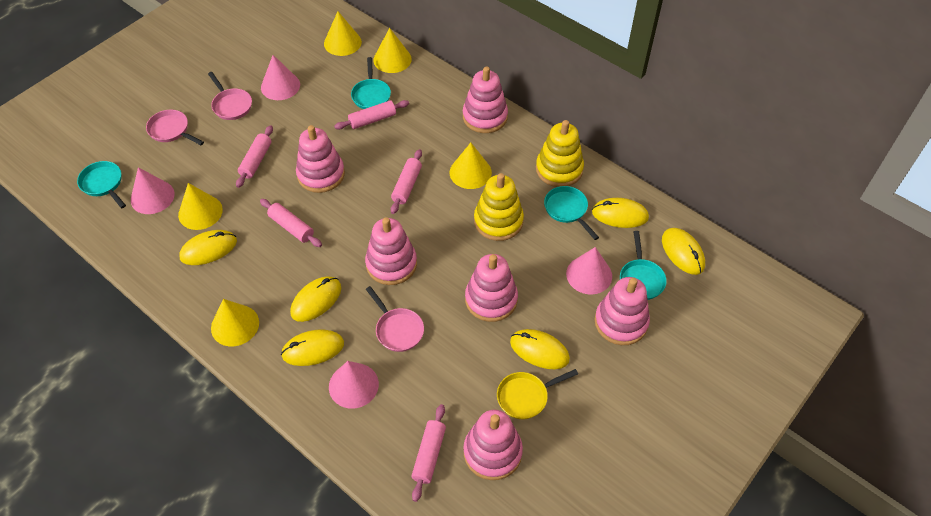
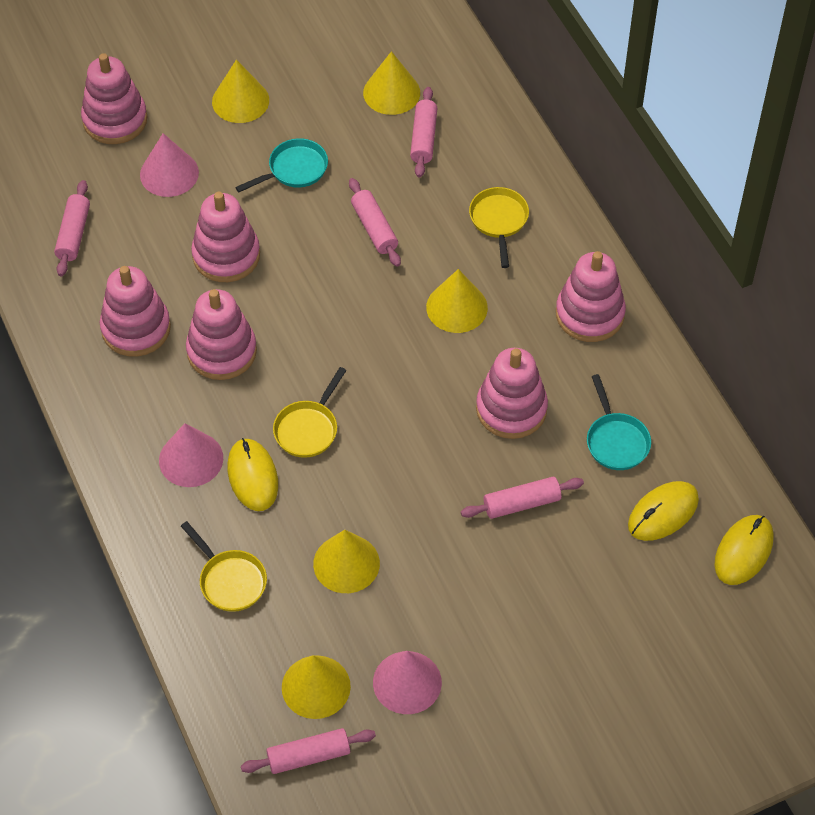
pink cone: [131,167,175,214] [261,55,300,100] [329,361,379,409] [566,247,612,295] = 4 -> [140,133,199,197] [159,423,223,487] [373,651,442,714] = 3
pink pan: [146,110,204,145] [208,72,252,120] [366,286,424,352] = 3 -> none = 0
turquoise pan: [77,161,126,208] [351,57,391,109] [544,186,599,240] [620,231,667,300] = 4 -> [235,138,328,192] [587,374,651,470] = 2
yellow mouse: [179,230,237,265] [281,329,344,366] [290,276,341,322] [510,329,570,369] [592,198,649,228] [662,228,705,275] = 6 -> [227,438,278,511] [628,481,699,541] [715,515,774,585] = 3
yellow pan: [497,369,578,419] = 1 -> [181,521,267,612] [273,367,347,458] [469,187,529,268] = 3
yellow stacking toy: [474,173,524,241] [536,120,584,187] = 2 -> none = 0

